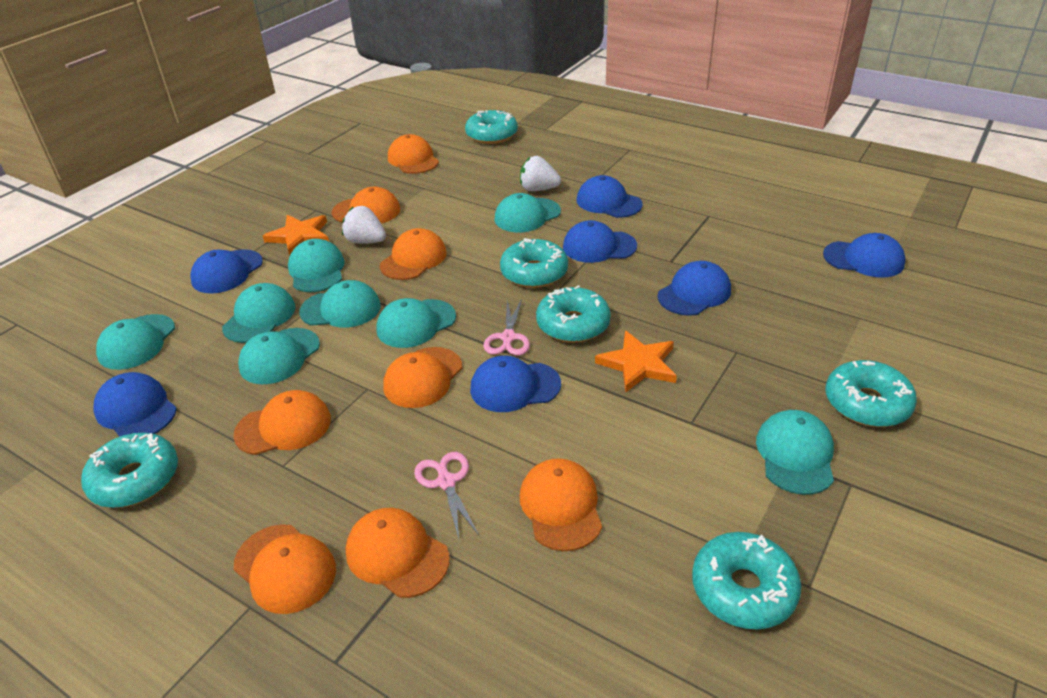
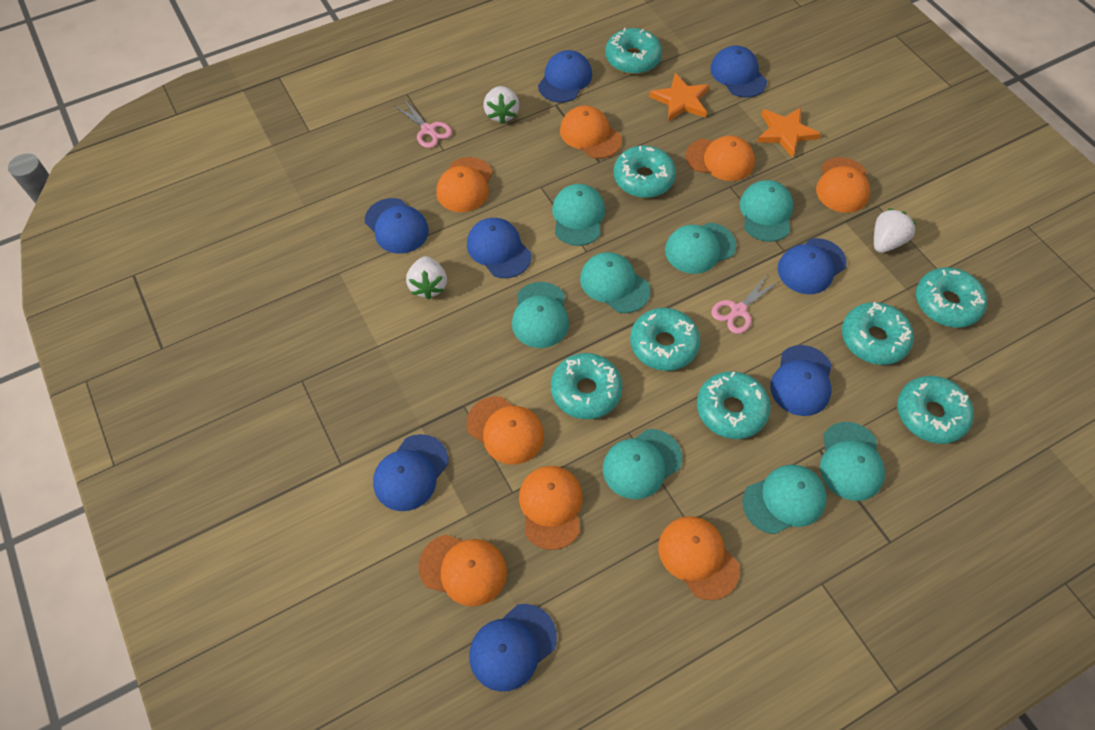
blue cap: [93,372,177,437] [190,249,263,294] [470,355,561,412] [563,220,637,263] [577,175,643,218] [658,261,731,316] [823,233,906,278] = 7 -> [365,198,429,254] [373,434,448,511] [467,218,531,278] [469,604,557,692] [538,50,592,103] [710,46,767,98] [770,345,832,416] [778,238,847,294] = 8
turquoise donut: [81,433,178,508] [465,110,518,144] [500,238,568,288] [536,285,611,343] [692,532,802,629] [826,360,917,427] = 6 -> [551,353,623,419] [605,28,662,74] [614,146,676,198] [630,308,700,371] [697,371,771,439] [842,302,914,365] [897,376,974,444] [916,267,987,328] = 8
white strawberry: [342,206,386,244] [520,156,561,191] = 2 -> [406,256,447,299] [483,86,519,124] [874,208,917,253] = 3

